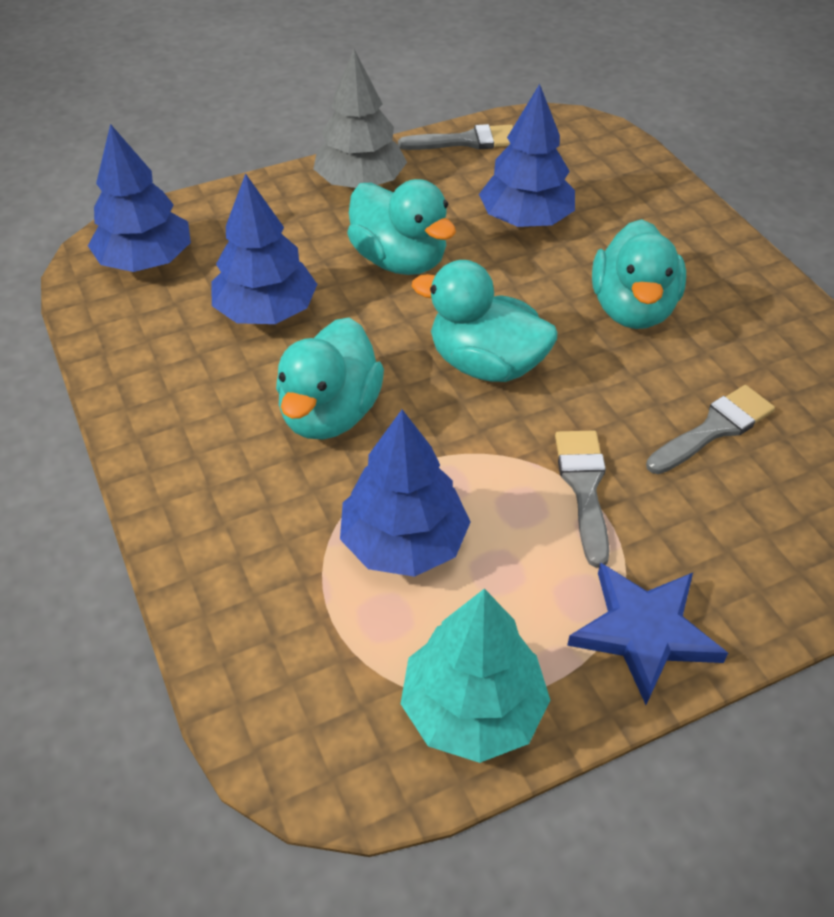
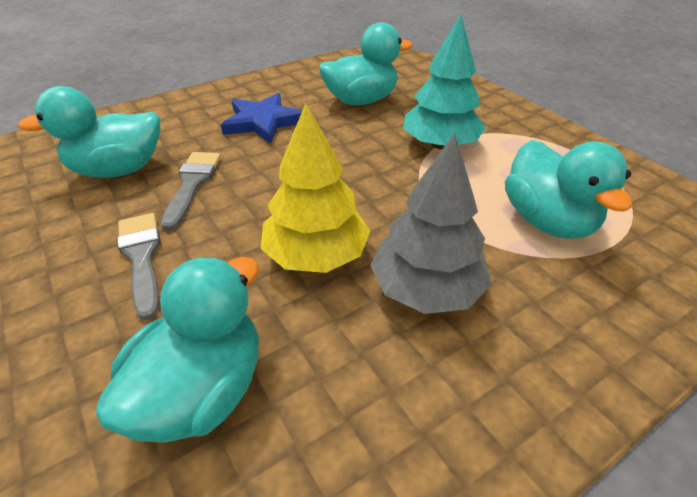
blue tree: [88,124,191,272] [211,173,317,324] [340,410,471,577] [479,84,575,227] = 4 -> none = 0
grey brush: [398,124,513,150] [555,430,610,568] [646,385,775,474] = 3 -> [117,213,161,320] [161,152,221,231] = 2
yellow tree: none = 0 -> [260,103,371,273] = 1

